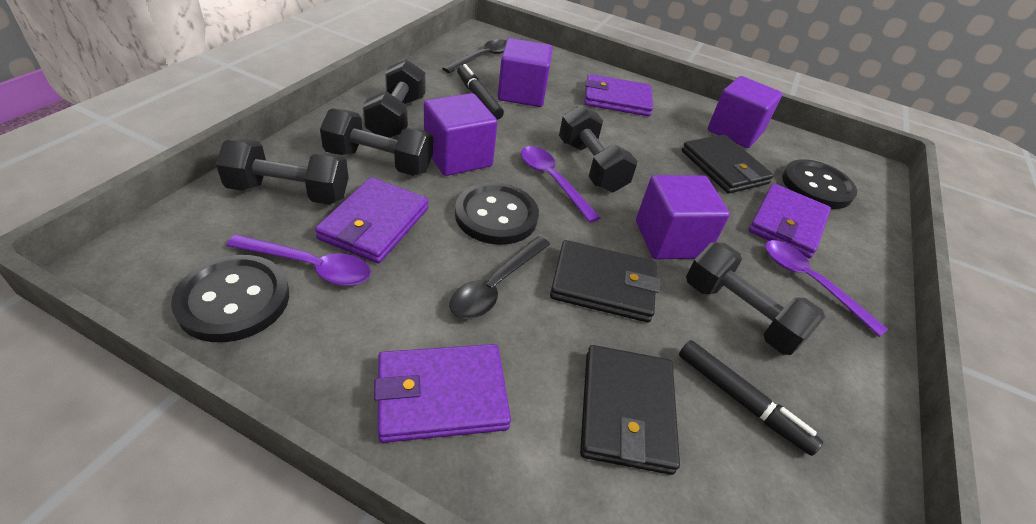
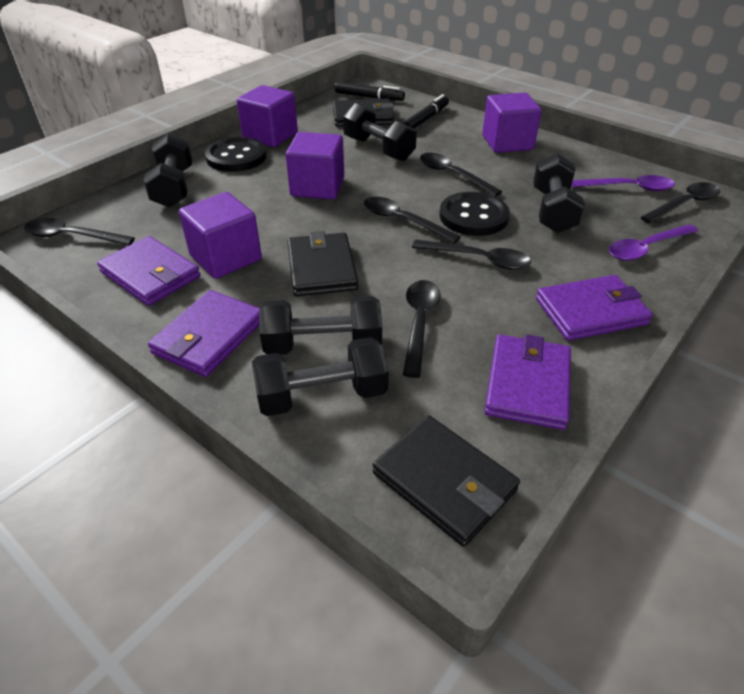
black button: [171,255,289,342] [455,183,539,245] [782,159,857,209] = 3 -> [205,137,266,172] [439,192,510,236] = 2
black spoon: [442,39,507,73] [449,236,550,319] = 2 -> [24,218,135,246] [364,197,461,243] [403,280,441,378] [412,240,531,270] [420,153,502,196] [641,182,720,224] = 6
purple spoon: [226,235,371,286] [521,146,600,223] [765,240,888,337] = 3 -> [571,175,675,191] [609,224,698,261] = 2

